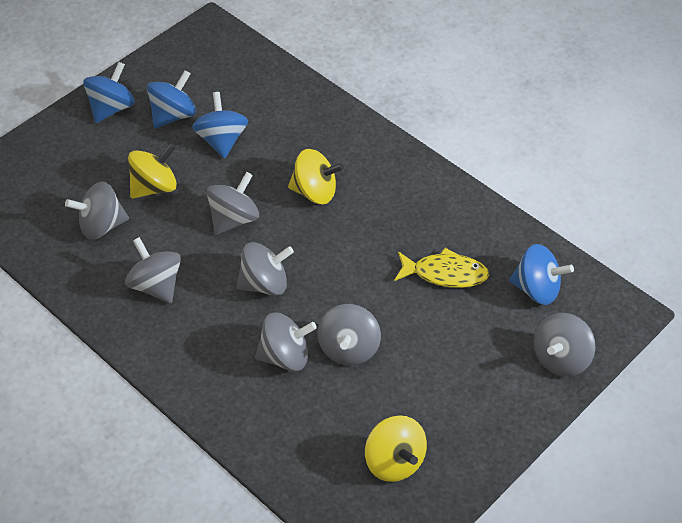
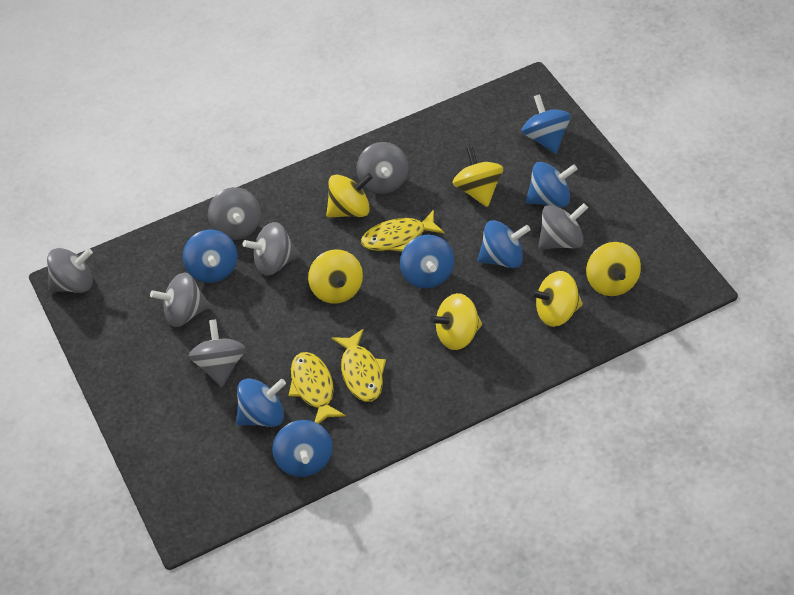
blue spinning top: [83,62,135,123] [147,70,196,128] [192,92,248,159] [509,244,574,305] = 4 -> [183,229,237,283] [236,378,286,427] [272,420,333,477] [400,234,454,289] [478,220,531,268] [521,94,571,154] [526,162,578,207] = 7
yellow fish: [394,248,489,288] = 1 -> [289,352,346,424] [332,329,386,402] [361,210,444,251] = 3
yellow spinning top: [128,143,177,199] [288,149,344,204] [365,415,427,482] = 3 -> [308,249,363,304] [326,173,373,218] [430,293,482,350] [453,146,503,207] [530,271,583,327] [586,242,641,296] = 6

